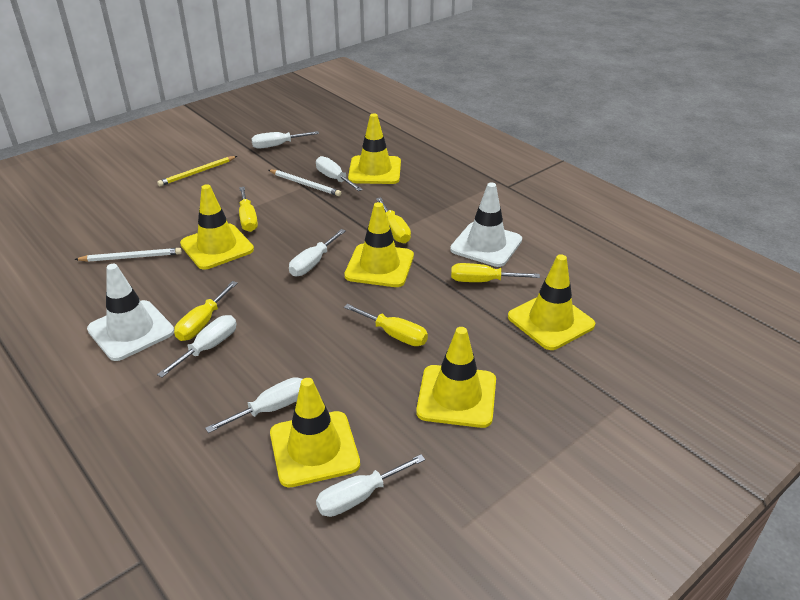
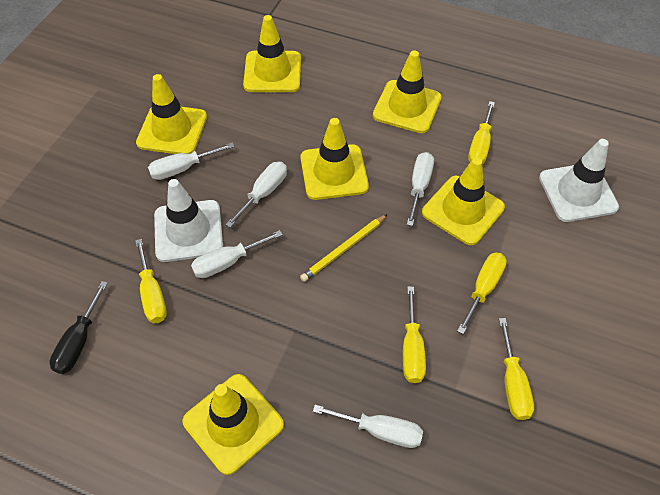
black screwdriver: none = 0 -> [50,281,108,374] = 1
white pencil: [74,248,182,262] [269,170,341,196] = 2 -> none = 0
white screwdriver: [157,315,237,377] [205,377,302,433] [251,131,319,149] [289,229,346,276] [316,156,363,191] [316,454,425,517] = 6 -> [148,143,234,180] [191,230,282,278] [225,162,287,228] [313,405,423,448] [407,152,434,226] = 5

